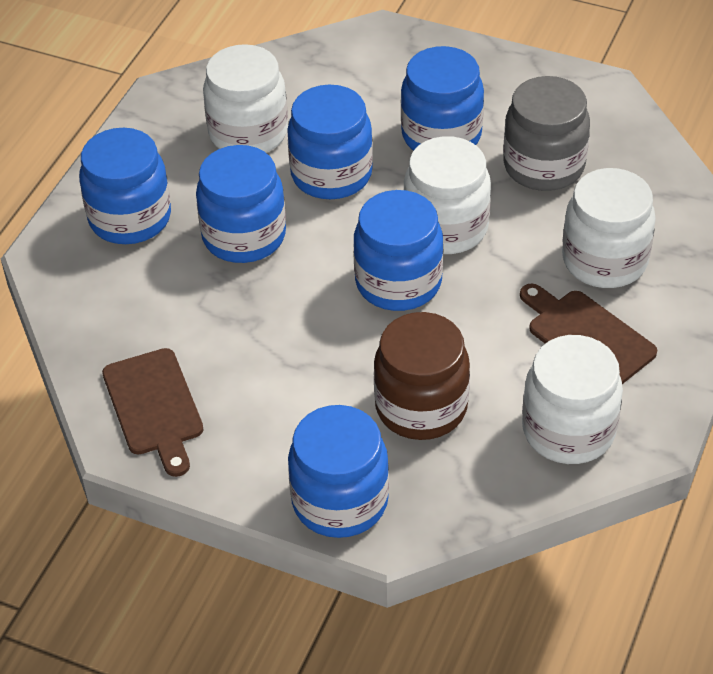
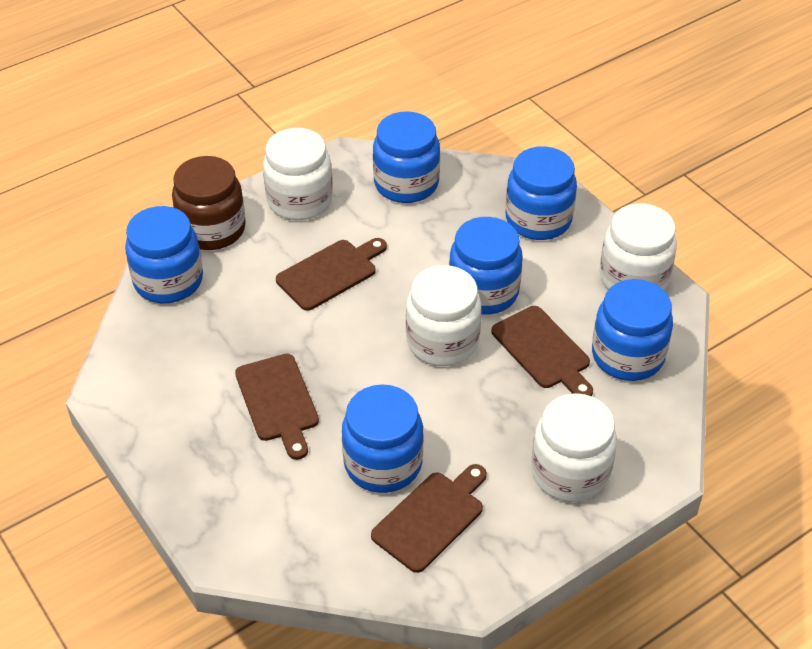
brown cutting board: [102,348,203,477] [520,283,657,384] = 2 -> [235,354,319,460] [276,238,387,311] [371,464,487,573] [492,306,593,396] = 4
grey jar: [503,76,590,191] = 1 -> none = 0

